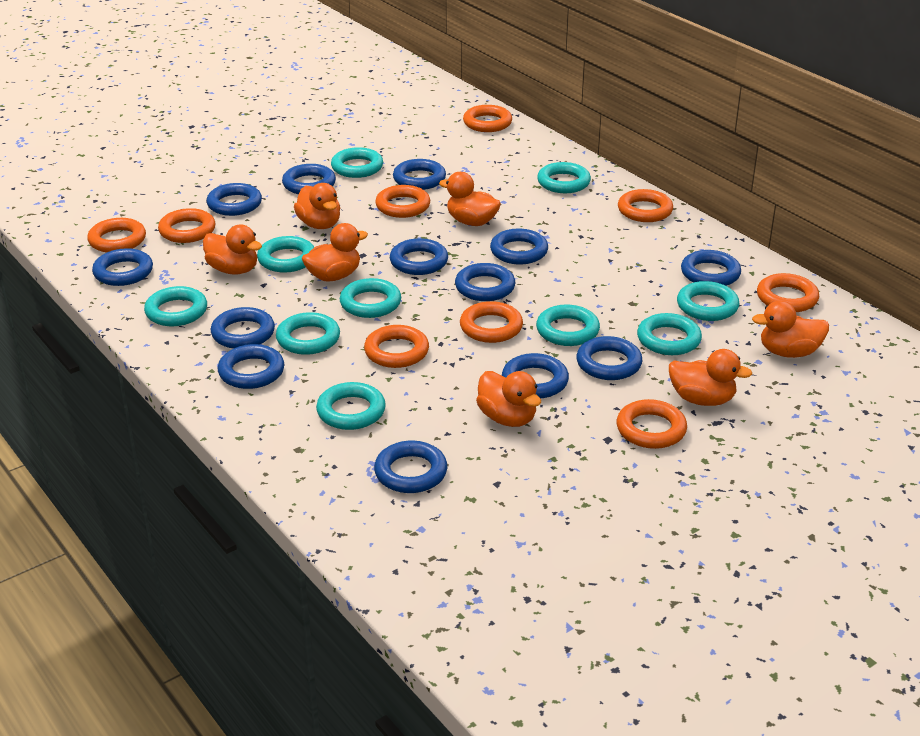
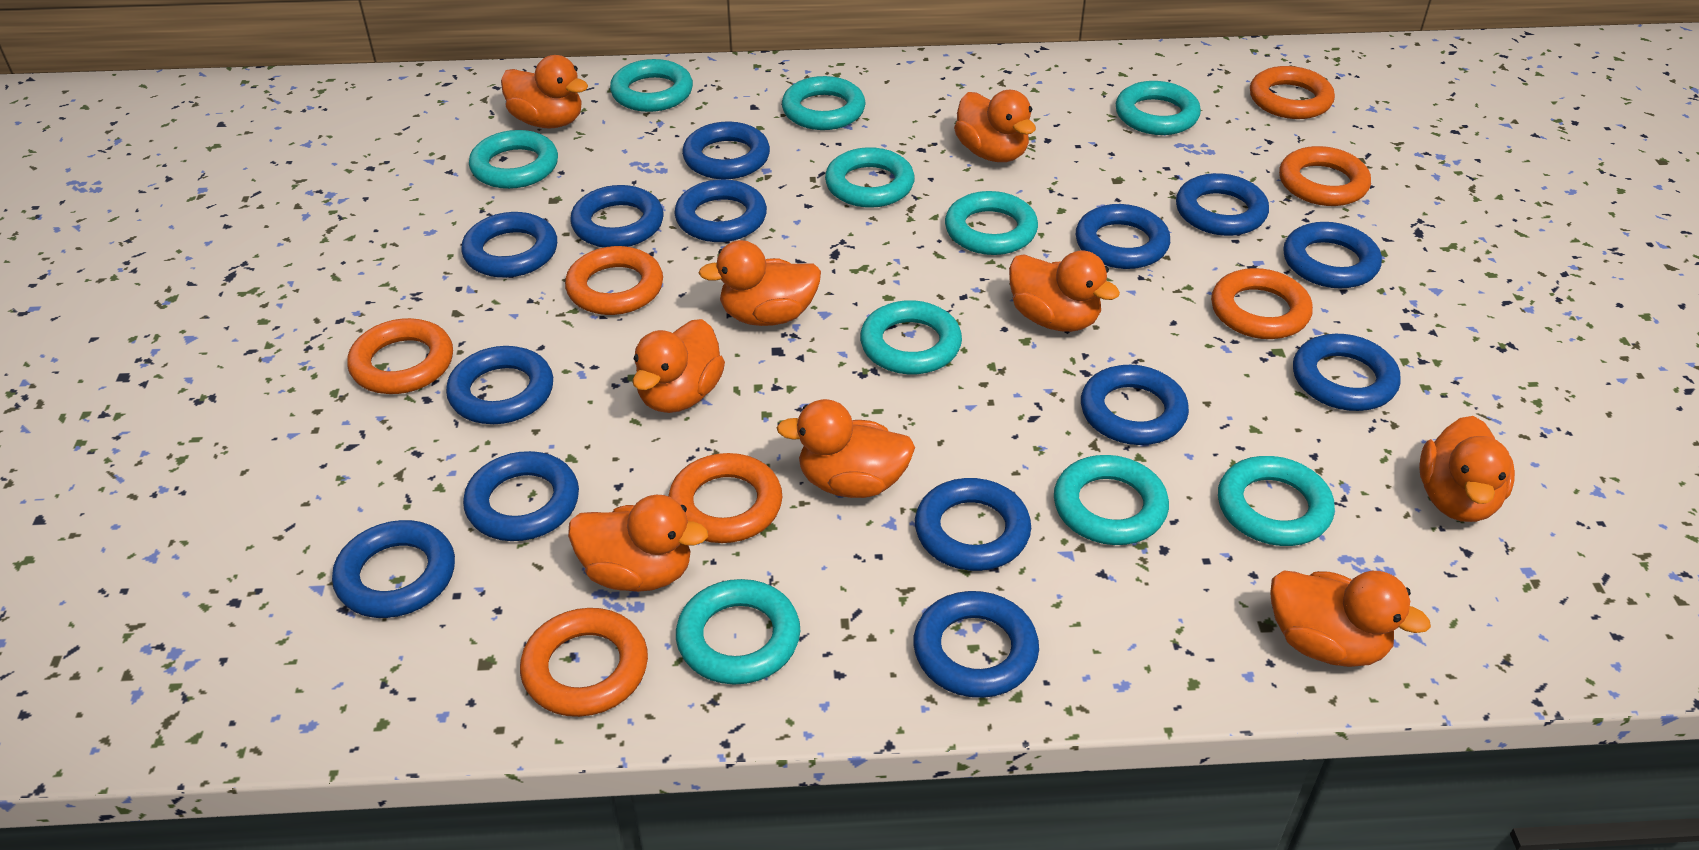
blue ring: [92,248,153,286] [207,183,262,216] [211,307,275,349] [218,344,285,389] [282,164,336,194] [374,441,447,493] [390,238,448,275] [393,159,446,190] [455,263,515,301] [490,229,548,264] [502,353,569,399] [576,336,642,380] [681,250,741,286] = 13 -> [332,520,455,618] [446,346,553,424] [461,212,557,278] [463,451,579,541] [570,185,663,248] [674,179,767,242] [682,122,770,179] [913,591,1039,698] [915,478,1031,571] [1076,204,1170,269] [1081,365,1189,445] [1176,173,1269,236] [1283,222,1382,288] [1293,334,1401,411] = 14
orange duck: [203,224,262,275] [294,183,340,229] [302,223,368,282] [439,172,501,226] [476,371,541,427] [669,349,752,406] [752,300,829,358] = 7 -> [501,55,588,128] [568,495,708,592] [632,319,725,413] [698,240,821,326] [776,399,915,498] [954,90,1036,162] [1009,250,1120,332] [1270,570,1431,667] [1419,416,1515,522] = 9
orange ring: [87,218,146,252] [158,208,215,243] [364,325,429,368] [375,185,430,218] [460,301,523,343] [463,105,512,132] [617,399,687,449] [618,189,673,222] [757,273,819,312] = 9 -> [347,318,453,394] [520,608,648,717] [565,246,663,315] [668,453,782,543] [1211,268,1313,339] [1250,66,1335,119] [1279,146,1371,206] = 7

